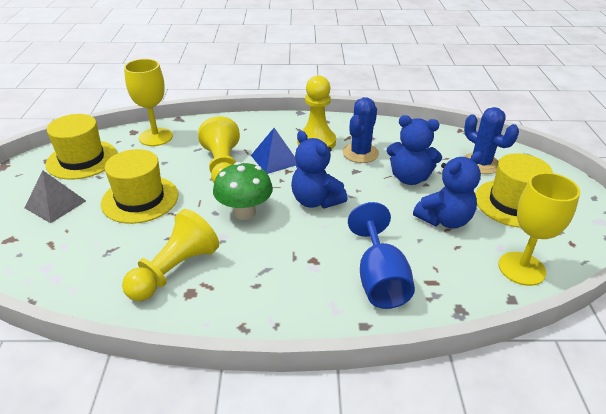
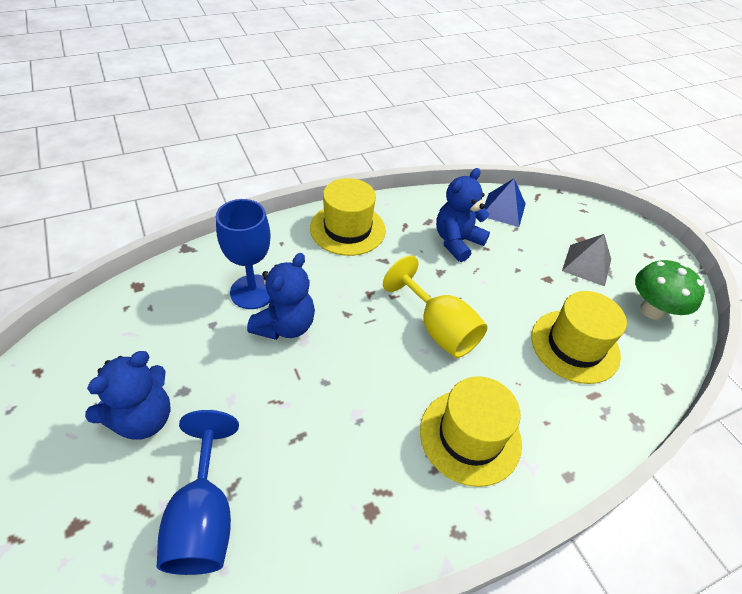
blue cactus: [343,97,379,163] [464,107,519,174] = 2 -> none = 0
blue goblet: [348,202,415,309] = 1 -> [157,410,239,575] [216,199,270,309] = 2
yellow goblet: [124,59,173,146] [498,172,580,286] = 2 -> [383,255,488,358] = 1
yellow pawn: [122,209,219,301] [198,116,240,183] [297,75,336,149] = 3 -> none = 0

